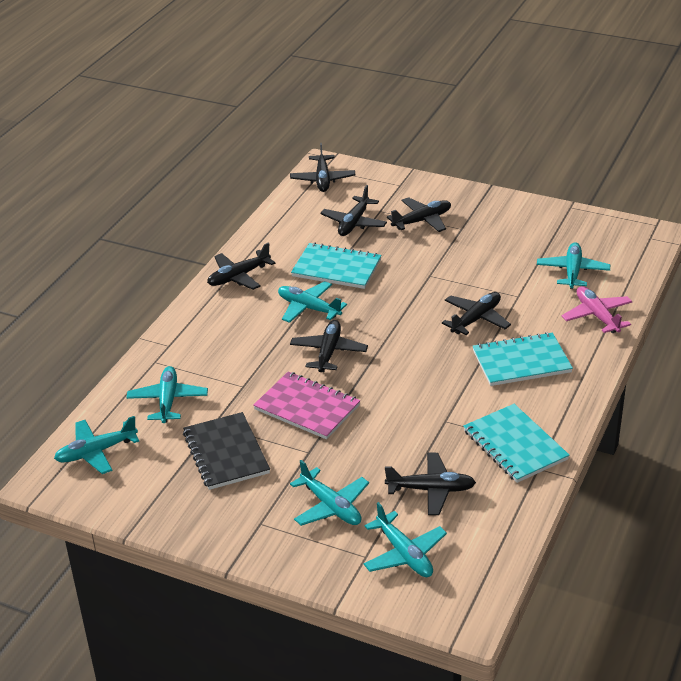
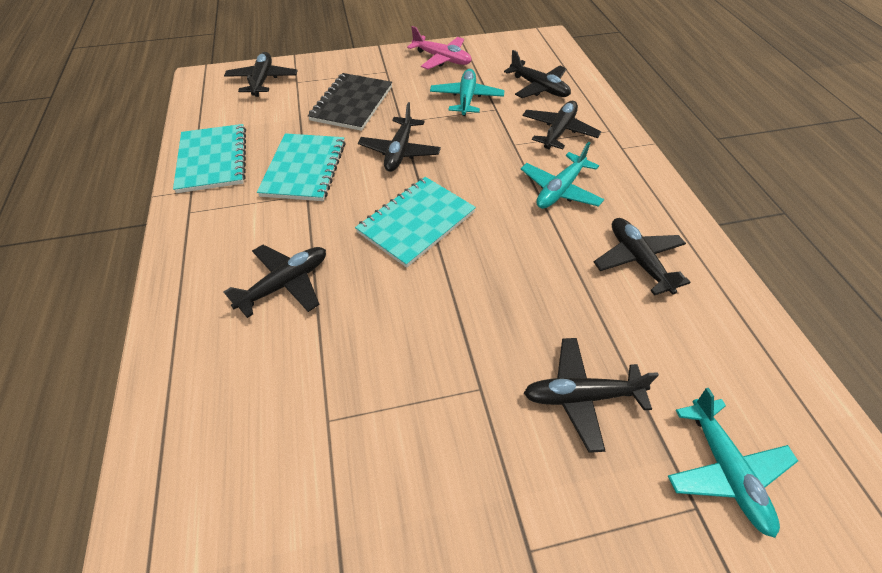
pink notebook: [253,372,360,439] = 1 -> none = 0
turquoise plane: [54,416,139,474] [126,366,208,423] [278,281,347,323] [290,460,369,526] [363,502,447,577] [537,242,610,289] = 6 -> [430,69,504,116] [521,142,604,209] [668,388,798,538] = 3

